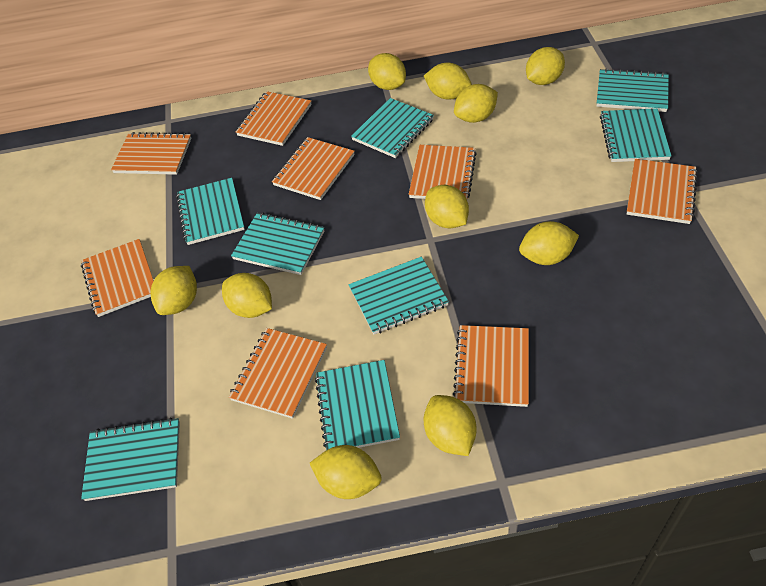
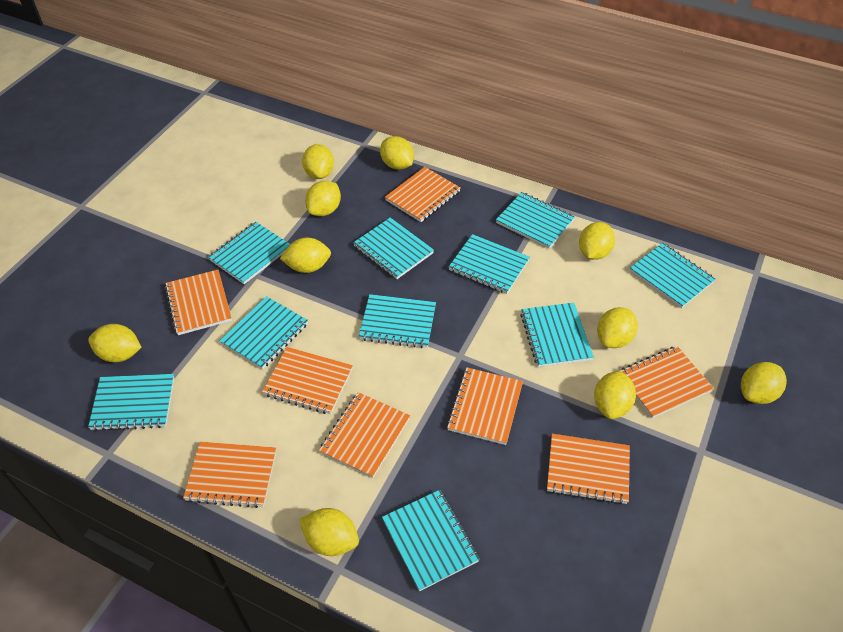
turquoise notebook: [81,417,180,501] [176,178,245,245] [231,212,324,275] [315,360,400,450] [349,257,449,334] [351,98,434,158] [597,68,669,112] [600,108,672,162] = 8 -> [88,374,174,431] [208,222,290,284] [220,296,308,369] [353,218,434,279] [359,294,436,348] [382,490,480,591] [449,234,530,294] [496,192,575,249] [520,303,594,367] [630,243,715,308] = 10

